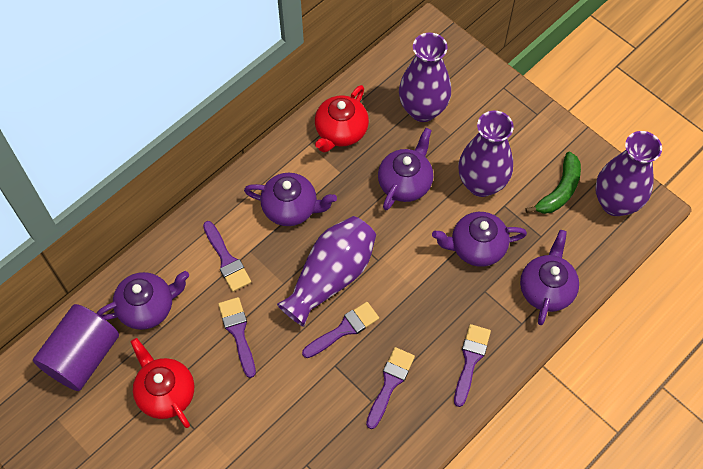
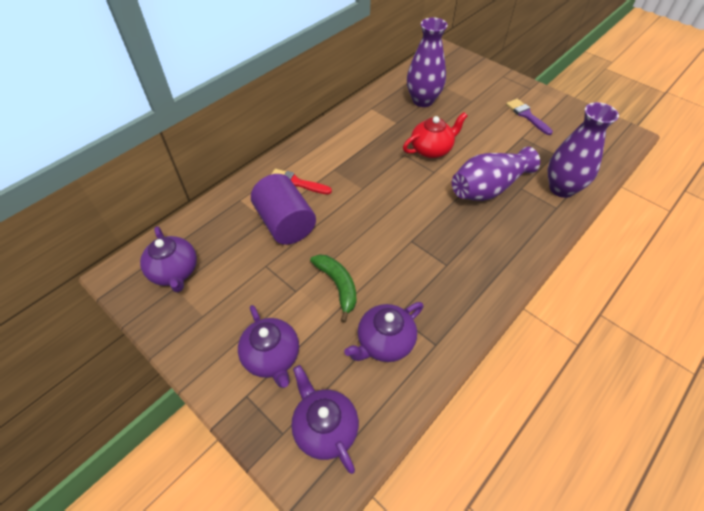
purple brush: [203,221,251,292] [218,297,256,378] [302,302,379,358] [366,347,415,429] [454,324,491,407] = 5 -> [506,99,553,135] = 1
purple teapot: [96,271,189,330] [244,173,337,226] [378,128,433,210] [432,212,527,267] [520,230,579,325] = 5 -> [140,226,197,292] [238,305,299,388] [291,365,359,474] [344,302,424,362] = 4
purple vase: [277,216,376,327] [399,33,451,122] [458,111,514,197] [595,131,662,216] = 4 -> [407,18,448,107] [452,147,540,201] [547,102,619,198] = 3
red brush: none = 0 -> [272,169,332,194] = 1
red teapot: [131,338,194,428] [315,85,369,153] = 2 -> [403,112,468,158] = 1

